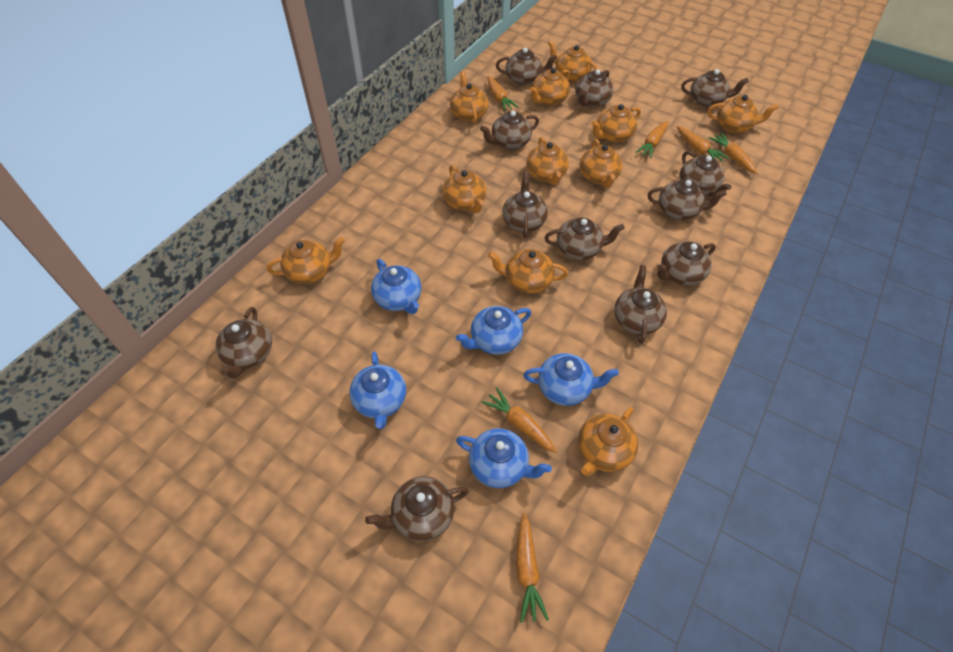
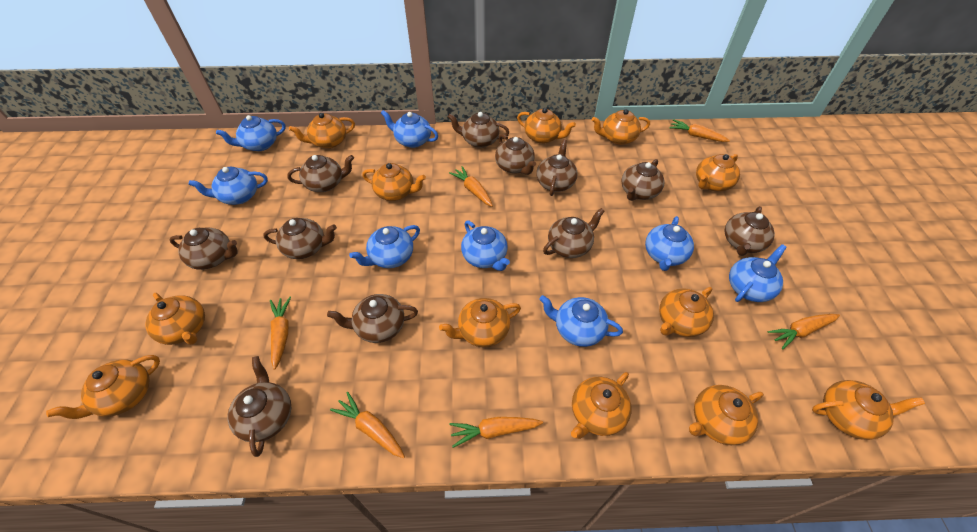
blue teapot: [349,351,406,429] [371,259,421,314] [456,306,531,355] [456,428,552,488] [523,353,619,406] = 5 -> [189,167,268,205] [216,115,286,151] [349,225,420,268] [381,110,438,148] [461,220,510,271] [540,295,623,347] [645,216,694,271] [729,244,787,302] = 8
brown teapot: [215,307,272,378] [365,476,469,541] [480,111,539,150] [496,48,557,85] [502,172,548,238] [544,217,625,260] [575,69,614,107] [614,265,667,344] [648,179,727,220] [657,242,716,285] [679,151,732,197] [681,69,749,107] = 12 -> [169,228,238,270] [228,356,291,457] [263,218,337,259] [287,155,354,192] [327,294,418,343] [448,112,509,148] [495,134,536,175] [536,139,578,196] [543,208,605,258] [621,159,665,201] [725,206,775,256] = 11
orange teapot: [267,237,345,284] [442,165,487,213] [450,71,489,124] [488,249,568,293] [526,137,569,185] [530,68,570,106] [548,41,598,82] [578,407,638,476] [580,139,623,188] [591,104,641,143] [707,95,778,133] = 11 -> [46,355,160,419] [145,293,205,345] [289,113,355,149] [362,163,426,201] [439,298,521,347] [517,108,576,144] [571,372,632,439] [592,109,650,145] [659,287,714,337] [689,385,764,445] [696,154,740,192] [812,380,925,440] = 12

